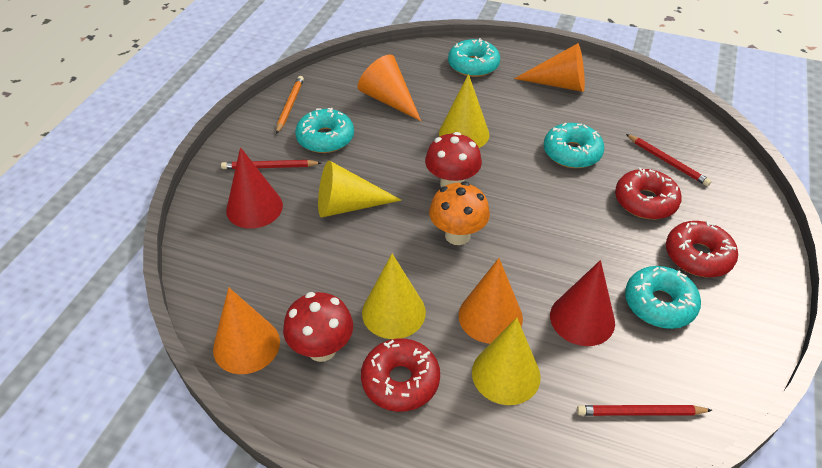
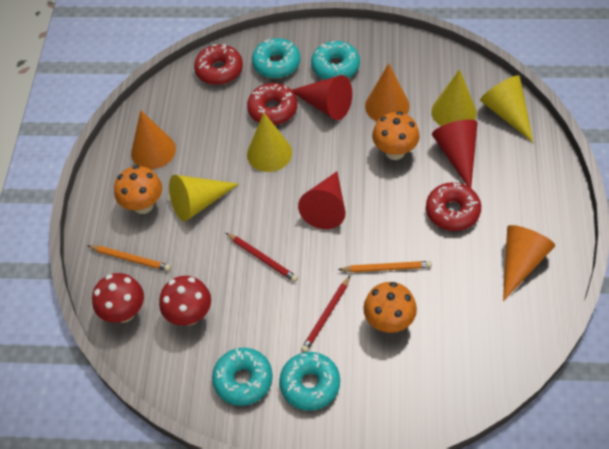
orange cone: [213,287,280,374] [358,55,421,121] [459,258,523,344] [514,43,585,92] = 4 -> [131,110,176,169] [365,64,409,121] [503,225,555,301] = 3
orange mushroom: [429,182,490,245] = 1 -> [114,165,162,214] [363,282,417,333] [372,111,420,160] = 3
orange pencil: [276,76,304,134] = 1 -> [88,245,171,271] [338,261,432,272] = 2
red cone: [226,147,283,228] [550,260,615,346] = 2 -> [292,75,352,120] [298,172,346,229] [432,119,478,188] = 3
red pencil: [221,160,321,169] [577,405,712,416] [626,134,711,186] = 3 -> [226,233,298,282] [301,276,350,352] = 2

